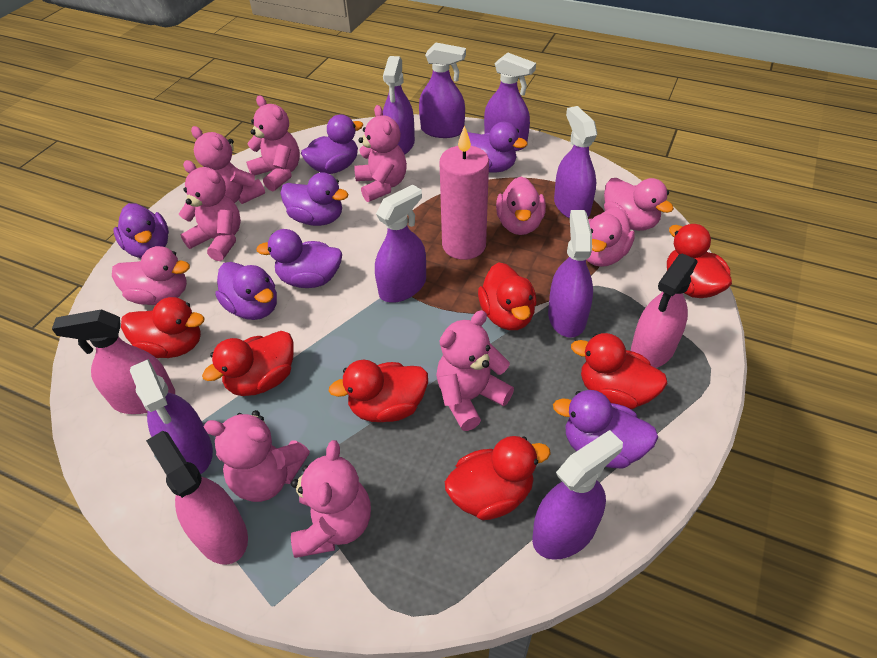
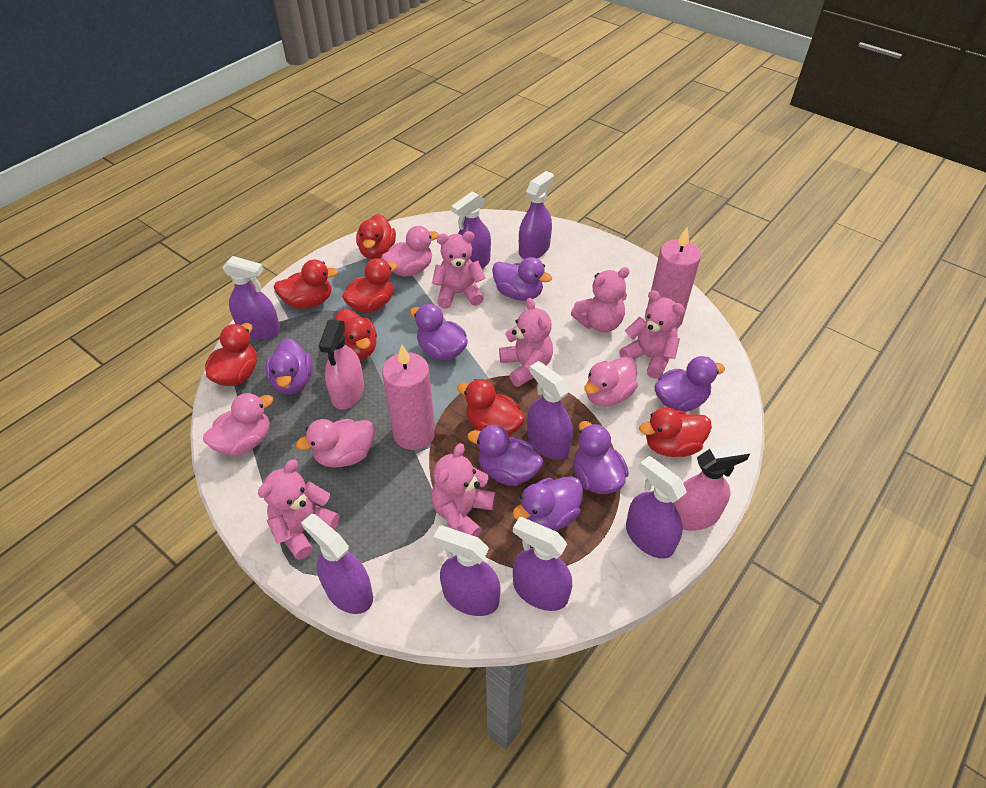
pink candle: [439,125,489,260] = 1 -> [382,345,435,450] [648,227,701,329] = 2
pink spray bottle: [52,309,175,414] [146,431,248,565] [631,253,698,368] = 3 -> [319,320,364,410] [674,443,750,531] = 2
pink teddy bear: [179,160,241,261] [191,126,265,204] [204,410,310,502] [246,95,300,191] [291,440,371,558] [354,105,407,202] [436,310,514,431] = 7 -> [258,459,340,560] [431,443,495,537] [432,231,486,309] [499,298,553,387] [571,267,630,333] [619,290,685,379] = 6

